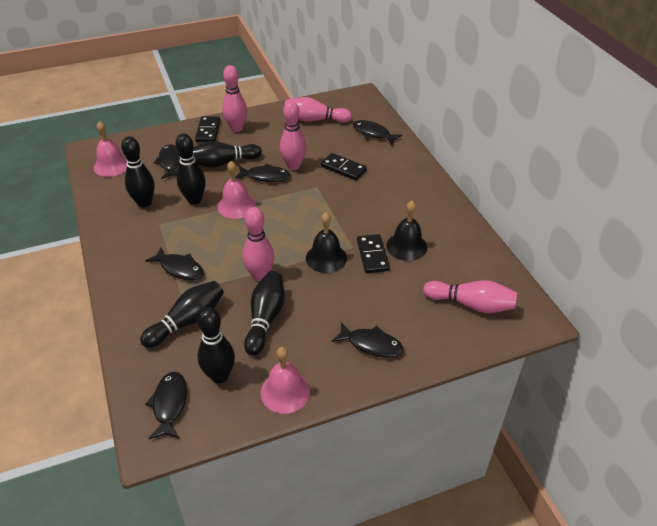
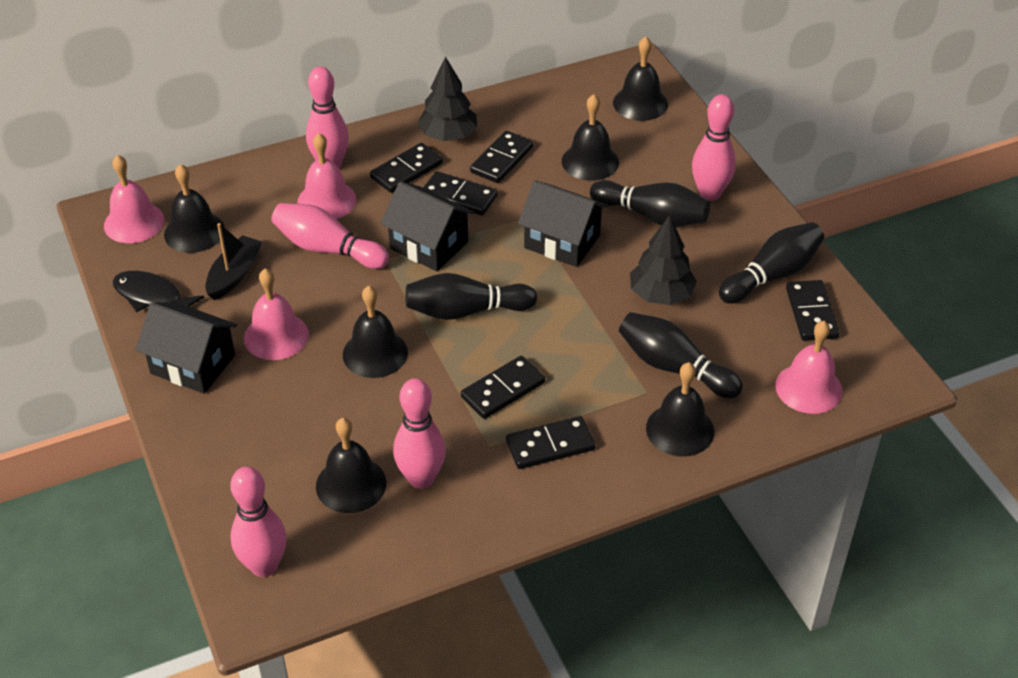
black bell: [306,212,347,273] [386,201,427,261] = 2 -> [164,164,225,253] [316,418,386,513] [343,286,408,378] [562,94,619,181] [613,36,668,121] [646,362,714,457] = 6
black boat: none = 0 -> [205,223,262,300] = 1
black bowling pin: [121,136,155,208] [140,281,224,348] [176,133,206,205] [193,141,262,168] [197,307,235,383] [244,271,285,356] = 6 -> [405,273,537,320] [590,180,710,227] [619,312,743,399] [719,222,824,304] = 4
black domino: [195,116,220,142] [321,153,367,180] [357,234,390,273] = 3 -> [370,143,443,193] [423,171,497,216] [461,356,545,419] [470,131,533,183] [506,416,595,469] [786,280,840,341] = 6
black fish: [145,247,204,280] [145,372,187,439] [154,144,180,179] [235,164,291,182] [331,322,404,358] [353,120,402,145] = 6 -> [112,271,204,312] = 1
black house: none = 0 -> [136,302,237,394] [380,181,474,272] [518,180,608,267] = 3
black tree: none = 0 -> [417,56,477,141] [630,215,697,305] = 2
pink bell: [94,121,127,177] [218,161,256,219] [261,347,310,414] = 3 -> [104,155,164,243] [244,268,309,360] [297,133,357,219] [775,321,843,414] = 4

